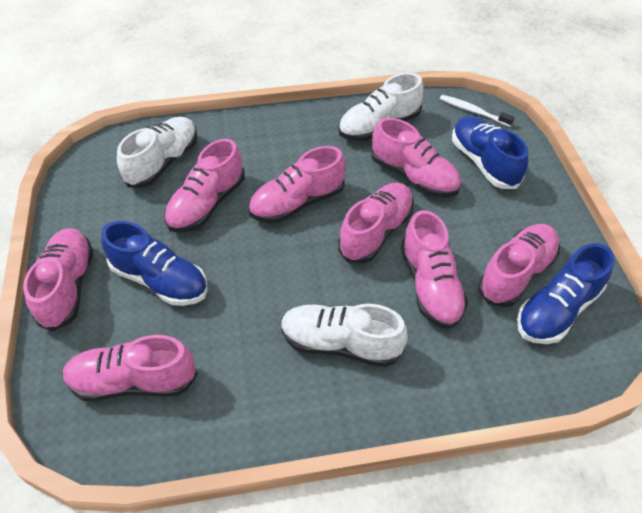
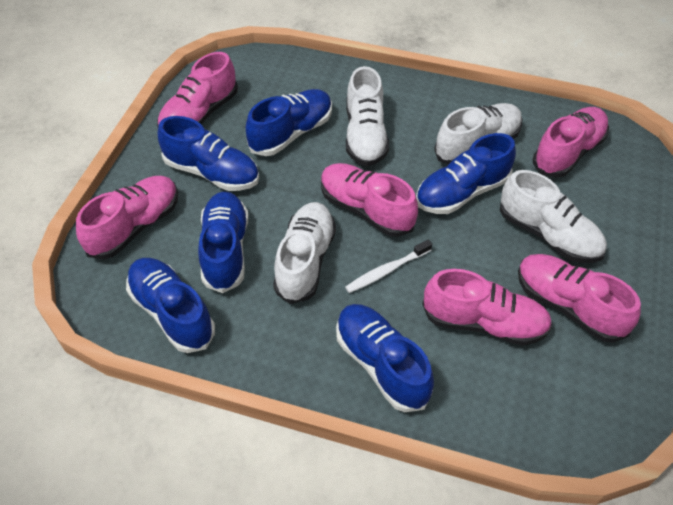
blue shoe: [101,221,208,306] [452,116,528,189] [517,243,614,344] = 3 -> [126,258,215,353] [157,116,259,191] [198,191,248,293] [246,89,332,156] [336,304,434,412] [416,133,516,214] = 6
pink shoe: [23,228,94,332] [63,335,198,401] [164,139,245,233] [249,146,346,223] [338,183,414,264] [371,118,461,197] [401,210,468,329] [478,224,560,307] = 8 -> [76,176,178,259] [157,52,238,127] [321,163,418,237] [422,269,552,346] [518,254,641,343] [533,107,609,178] = 6
white shoe: [117,117,198,188] [281,304,408,367] [338,73,423,141] = 3 -> [273,202,336,304] [346,66,389,166] [434,103,523,164] [500,170,607,263] = 4

